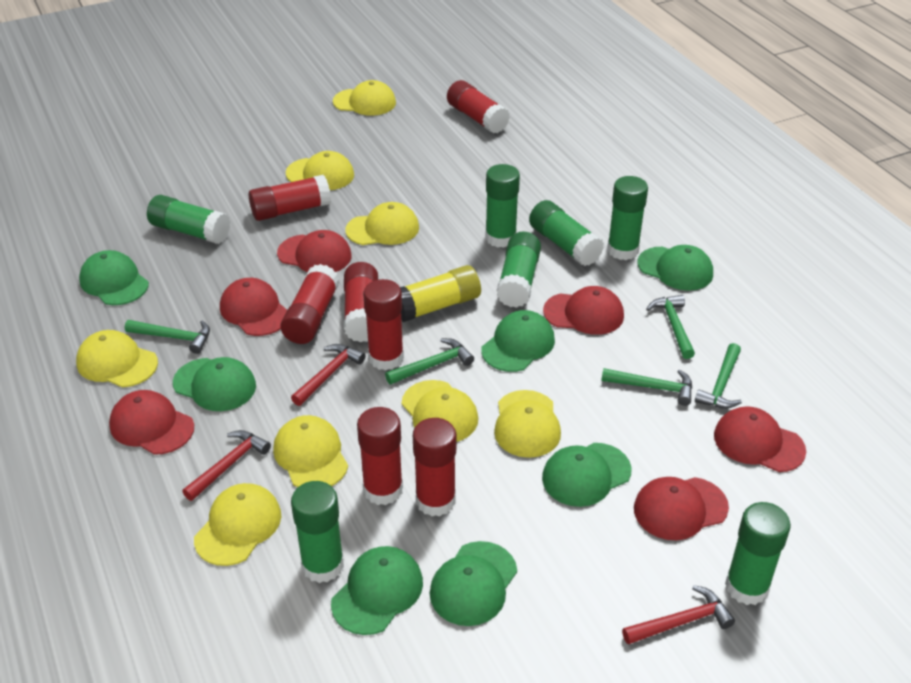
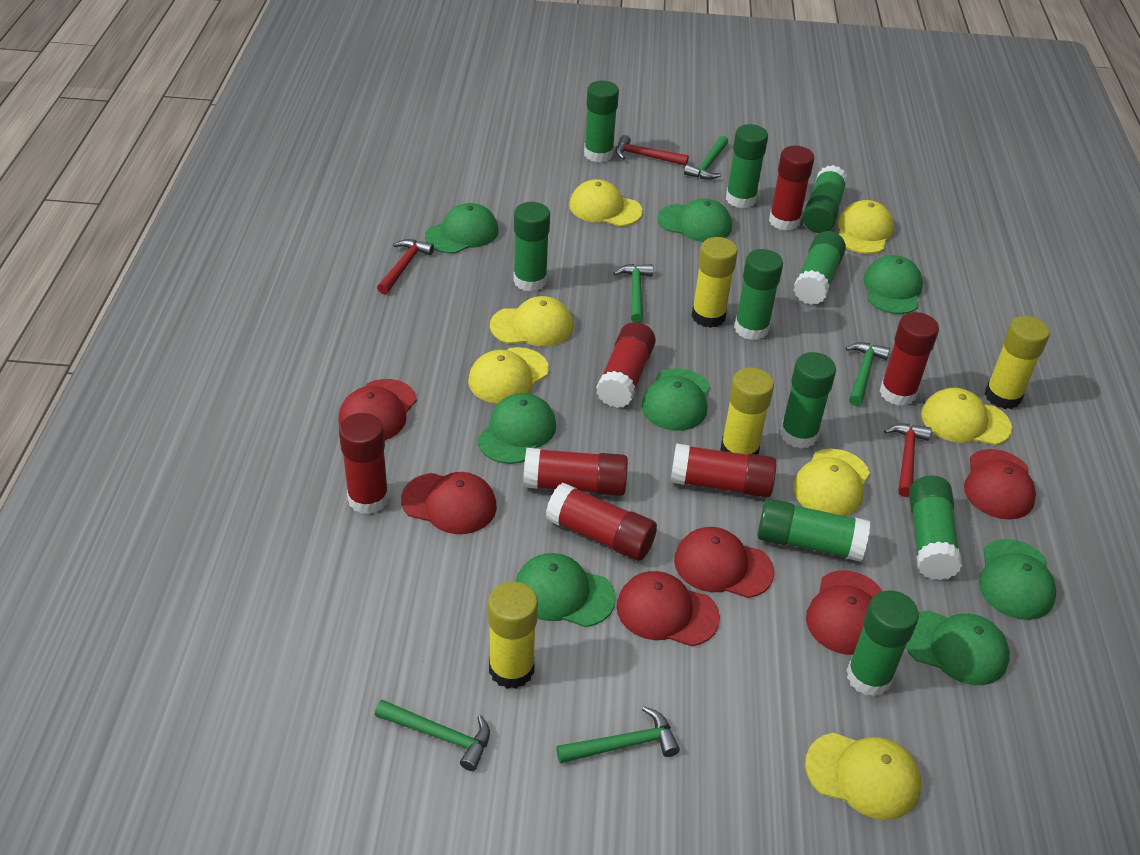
green cap: [79,250,149,305] [173,357,256,411] [331,546,423,635] [430,541,517,626] [481,310,555,372] [542,443,631,507] [637,245,713,291] = 7 -> [425,203,498,254] [477,393,556,464] [515,553,616,627] [642,368,710,431] [657,198,732,242] [864,255,923,314] [905,610,1009,685] [979,539,1056,620] = 8
green glue stick: [147,195,230,244] [291,481,344,583] [485,164,520,248] [497,231,541,308] [529,200,604,266] [607,176,648,260] [725,502,791,605] = 7 -> [513,202,550,292] [584,80,619,162] [726,124,768,208] [734,249,783,340] [757,498,870,562] [780,352,836,449] [794,231,846,305] [803,165,848,233] [846,591,919,697] [909,476,962,580] = 10
yellow cap: [76,330,158,387] [194,483,281,566] [273,415,348,487] [285,151,354,190] [333,80,396,116] [346,202,419,245] [402,380,478,442] [494,390,561,458] = 8 -> [468,347,549,403] [490,296,573,347] [569,179,642,227] [793,449,870,516] [805,733,921,820] [838,200,894,254] [921,388,1012,445] = 7
yellow glue stick: [400,265,481,322] = 1 -> [488,581,538,689] [691,237,738,328] [720,367,774,455] [985,316,1050,409] = 4

